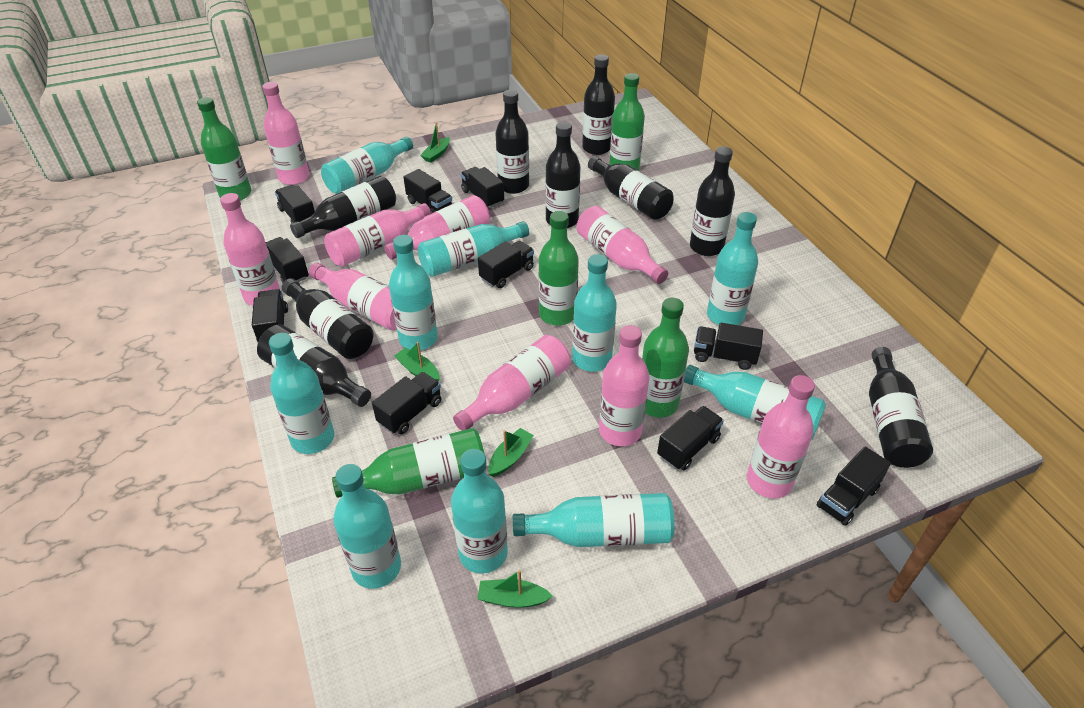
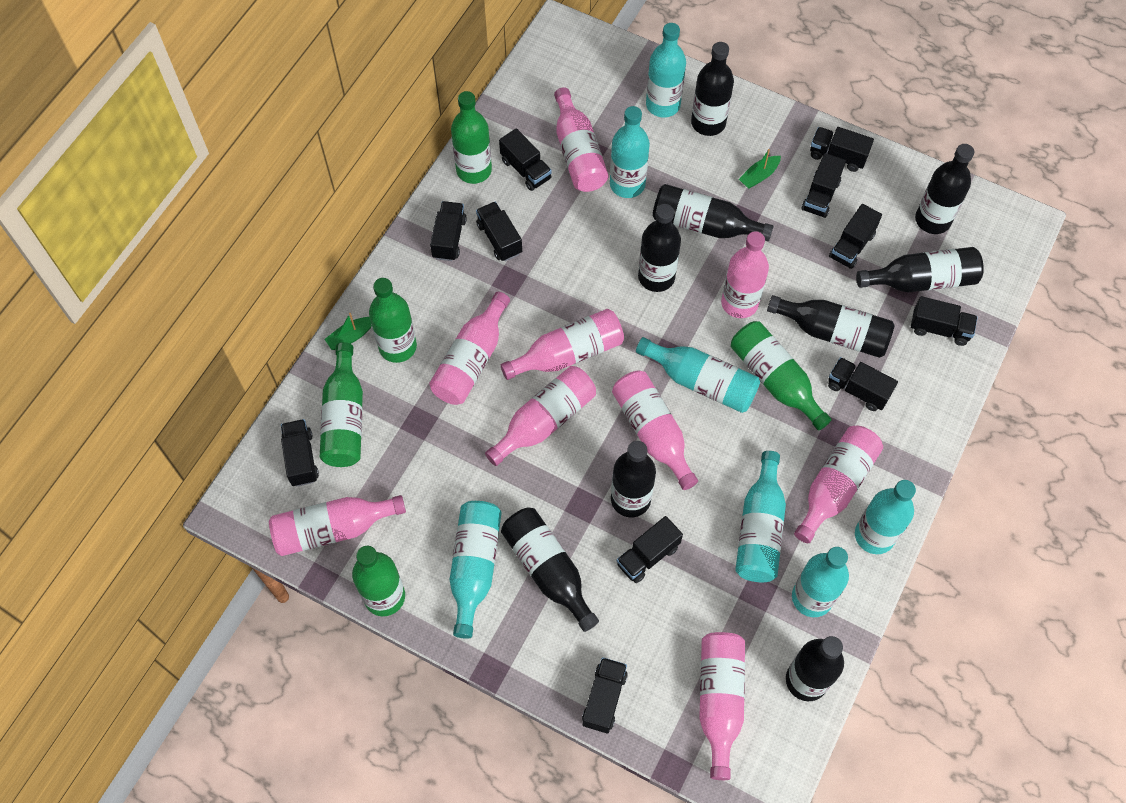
black truck: [252,289,288,342] [265,237,309,283] [275,185,315,224] [372,372,441,434] [403,169,452,214] [461,167,504,208] [478,241,534,288] [657,406,724,470] [694,323,763,370] [817,447,891,526] = 10 -> [281,419,319,486] [430,201,467,261] [476,202,522,261] [499,128,552,191] [582,657,628,734] [617,516,683,583] [801,153,846,218] [810,127,874,172] [828,357,898,411] [829,204,882,269] [911,296,978,346] = 11
green boat: [394,342,440,381] [420,122,450,163] [478,570,553,608] [488,428,534,477] = 4 -> [324,313,372,350] [739,149,781,189] = 2
turquoise bottle: [269,333,334,454] [321,136,413,194] [333,464,401,589] [389,235,438,350] [418,221,529,277] [451,449,508,574] [513,493,675,547] [572,254,617,372] [684,365,826,440] [707,212,758,325] = 10 -> [450,501,502,639] [610,106,650,198] [636,337,760,413] [646,23,686,117] [735,451,786,582] [792,547,849,617] [855,480,916,554] = 7

